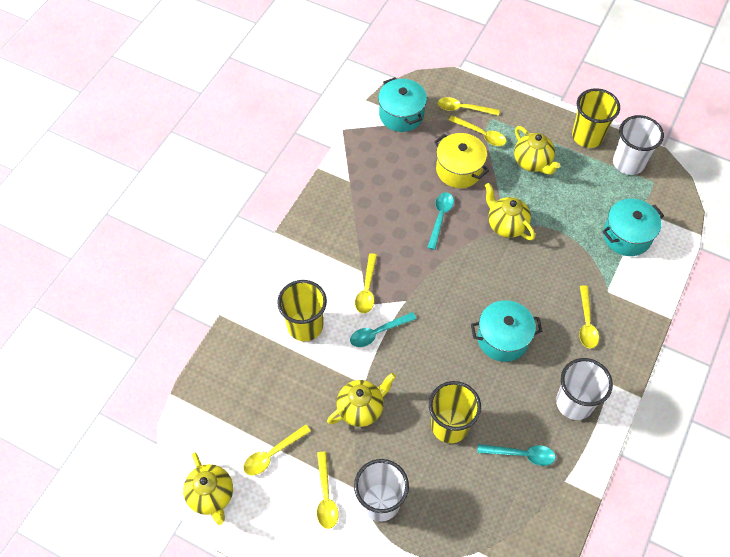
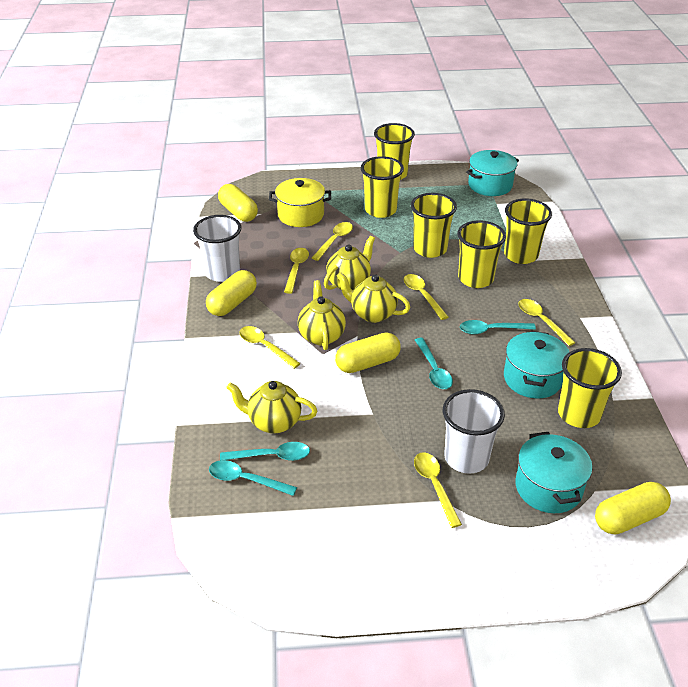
turquoise spoon: [350,312,416,347] [427,192,454,250] [477,444,556,466] = 3 -> [209,460,297,496] [220,442,310,461] [415,338,453,389] [460,320,536,334] = 4
white cup: [354,459,409,522] [556,358,613,420] [613,115,664,175] = 3 -> [193,215,241,282] [443,389,505,474] = 2
yellow capsule: none = 0 -> [206,270,257,316] [218,184,258,222] [335,332,401,373] [595,482,671,534] = 4
yellow cup: [277,280,327,341] [429,381,481,443] [572,88,620,148] = 3 -> [360,156,404,218] [374,123,415,180] [411,193,457,258] [457,220,506,288] [504,198,552,264] [558,348,622,428] = 6

